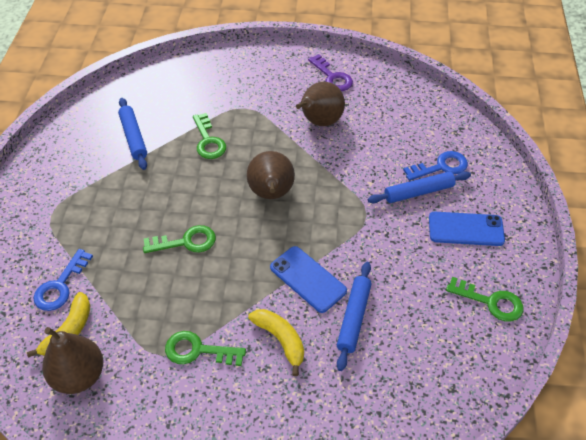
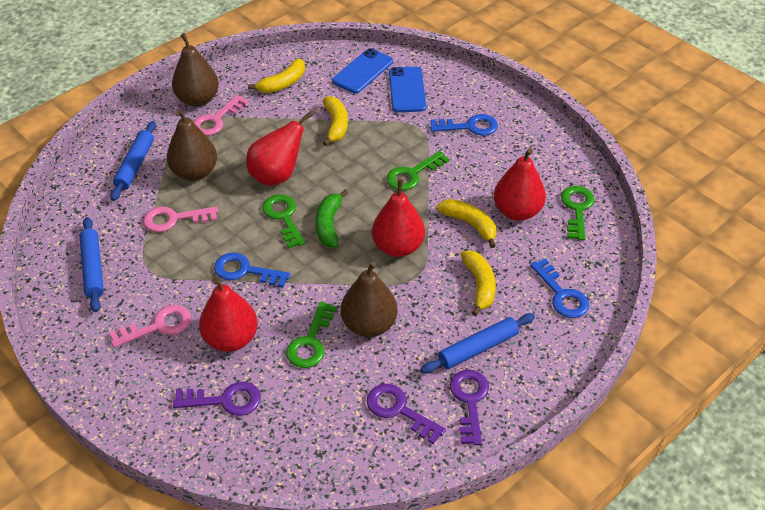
blue key: [33,249,93,311] [403,151,468,181] = 2 -> [214,252,290,288] [430,114,498,136] [530,258,589,318] = 3
green banana: none = 0 -> [315,190,348,247] = 1
pink key: none = 0 -> [109,305,191,348] [143,206,218,232] [194,95,248,136] = 3
purple key: [308,54,353,91] = 1 -> [173,382,261,416] [367,384,446,444] [450,370,489,445] = 3
red pear: none = 0 -> [199,277,258,352] [246,111,313,186] [372,179,425,257] [494,148,546,221] = 4
yellow banana: [27,292,91,358] [248,309,304,376] = 2 -> [248,59,305,93] [323,96,348,146] [437,199,496,248] [460,250,496,316] = 4

